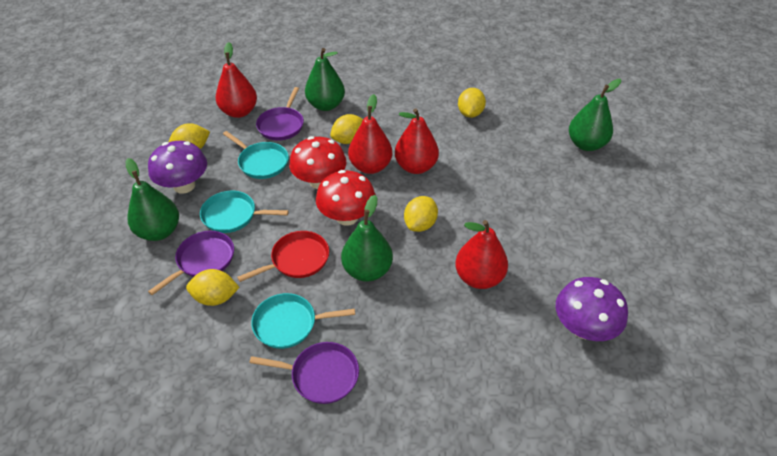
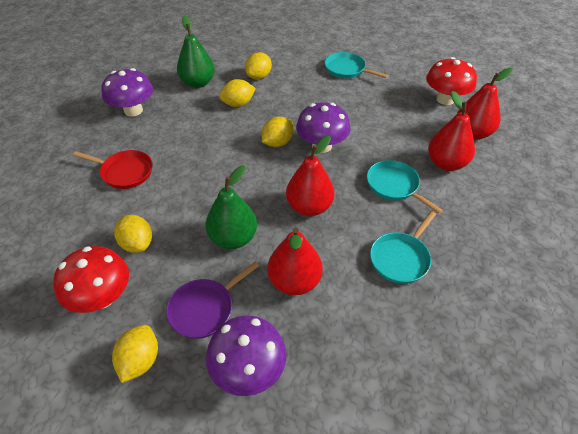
green pear: [126,158,179,241] [305,48,345,111] [341,195,393,282] [569,79,621,151] = 4 -> [177,15,215,88] [206,165,257,249] = 2
purple mushroom: [148,141,207,194] [556,277,628,341] = 2 -> [101,68,153,117] [206,315,287,396] [296,103,351,153] = 3
purple pan: [148,231,234,295] [249,342,359,404] [256,87,304,141] = 3 -> [166,262,259,339] = 1

